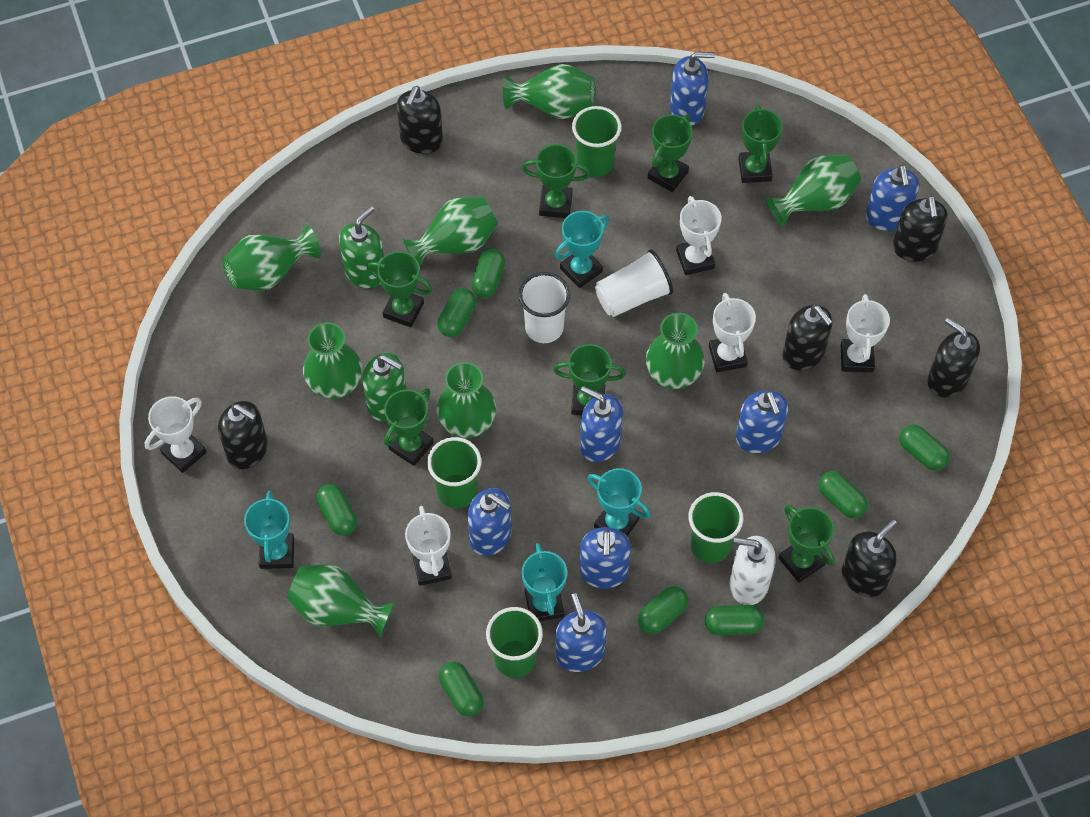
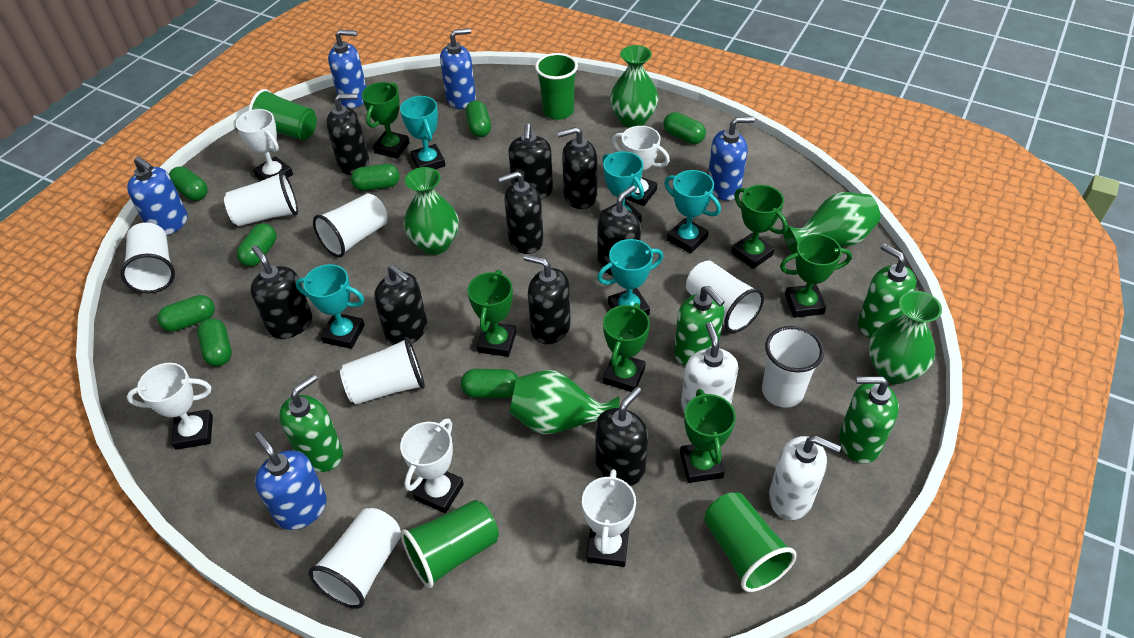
black soap dispenser: [218,401,268,469] [397,86,443,154] [783,305,833,370] [842,519,897,597] [893,196,948,262] [927,318,980,397] = 6 -> [250,245,312,339] [326,94,369,175] [374,265,427,345] [498,171,544,254] [508,124,553,200] [524,254,571,344] [557,127,597,209] [595,387,648,486] [597,185,641,276] = 9
blue soap dispenser: [467,488,512,556] [555,593,607,672] [579,527,631,589] [580,386,623,462] [670,52,715,126] [736,390,788,453] [866,165,919,231] = 7 -> [127,157,188,236] [254,432,327,530] [328,29,366,108] [440,28,476,109] [708,117,755,201] = 5
green soap dispenser: [339,206,384,288] [362,353,406,421] = 2 -> [279,374,343,472] [674,286,725,366] [839,376,899,464] [858,243,916,338] = 4
green trophy: [367,251,432,327] [384,388,434,466] [522,144,590,218] [553,344,626,415] [648,115,693,192] [738,105,783,183] [779,505,835,583] = 7 -> [362,82,410,159] [467,270,516,357] [603,303,650,392] [680,389,736,483] [731,185,788,269] [780,234,852,318] = 6
green vase: [223,225,321,291] [287,564,395,638] [303,322,362,399] [402,197,498,268] [437,362,496,438] [503,64,595,119] [646,313,705,390] [766,154,861,228] = 8 -> [404,167,459,255] [509,370,620,435] [610,45,659,128] [783,192,881,254] [869,291,942,384] = 5
turquoise trophy: [244,491,294,569] [522,543,567,621] [555,211,610,288] [587,468,651,536] = 4 -> [295,264,365,349] [400,96,445,169] [597,239,663,316] [602,151,644,223] [664,170,721,254] = 5
white cup: [518,272,570,343] [595,249,673,317] = 2 -> [120,223,175,293] [224,171,298,226] [308,508,401,609] [313,193,388,258] [340,337,425,404] [686,261,764,333] [762,326,824,408] = 7
white soap dispenser: [730,536,776,605] = 1 -> [681,322,738,413] [769,436,841,520] = 2

